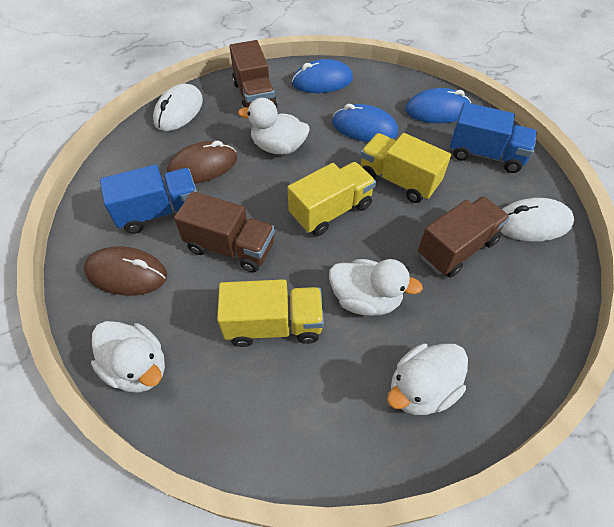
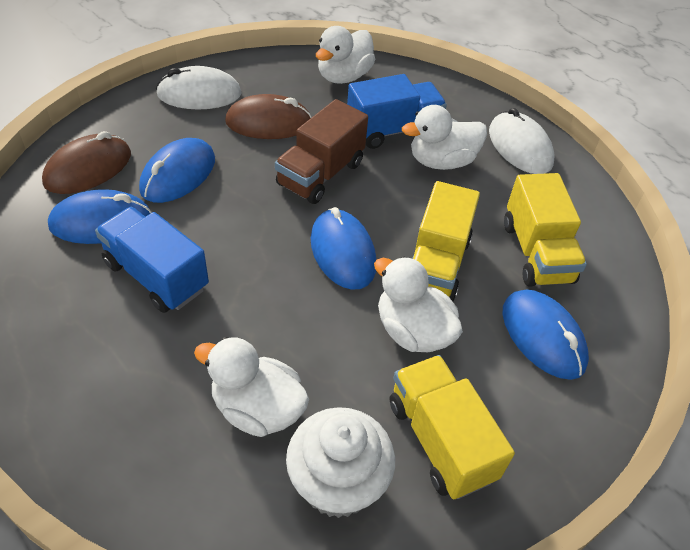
blue mouse: [292,59,353,93] [332,104,398,142] [405,88,471,123] = 3 -> [48,189,152,244] [139,138,215,203] [311,207,376,290] [503,289,589,380] = 4
brown truck: [174,191,275,272] [229,40,277,108] [418,196,510,278] = 3 -> [275,99,368,204] = 1
white cupcake: none = 0 -> [286,407,395,518] = 1

